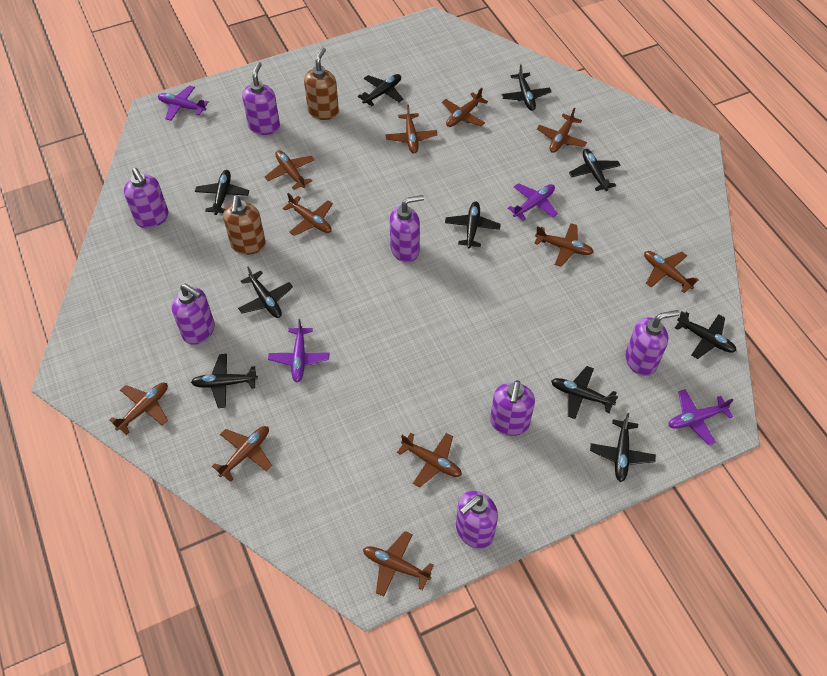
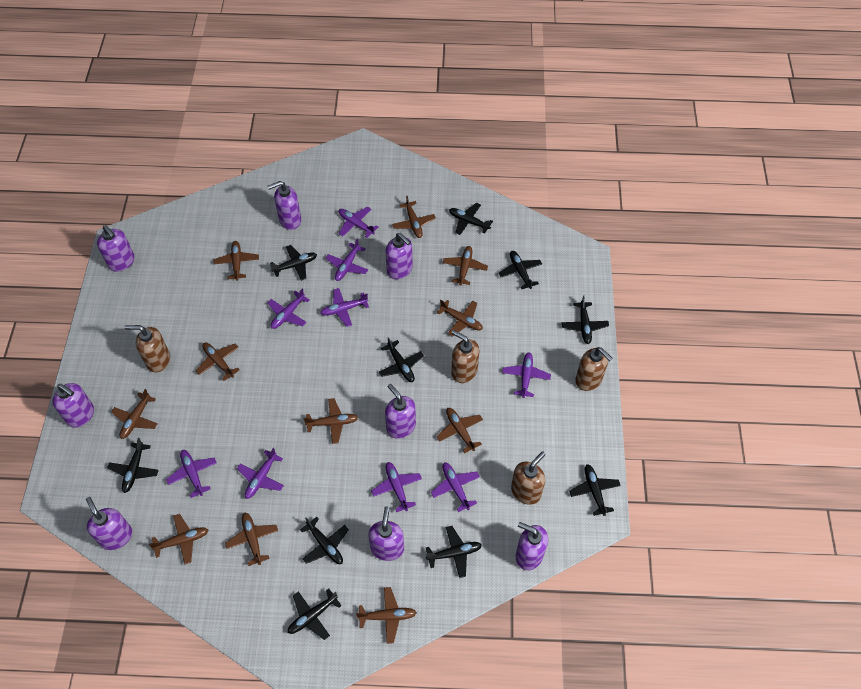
brown soap dispenser: [223,195,266,255] [304,47,339,120] = 2 -> [125,325,170,373] [451,330,479,383] [511,451,546,505] [575,347,613,391] = 4
purple plane: [158,85,209,121] [268,319,329,382] [508,183,558,221] [668,389,734,445] = 4 -> [166,450,217,498] [237,448,284,499] [268,288,309,329] [320,288,369,327] [325,238,368,281] [339,207,378,238] [371,462,422,512] [431,462,480,512] [502,352,551,398] = 9
purple soap dispenser: [124,168,168,228] [172,284,215,345] [242,62,280,135] [389,195,424,263] [456,491,498,549] [490,380,535,436] [625,310,680,376] = 7 -> [52,383,94,428] [86,497,132,550] [97,225,135,272] [267,181,301,230] [369,506,404,561] [385,233,413,279] [385,384,416,439] [516,522,548,570] = 8

